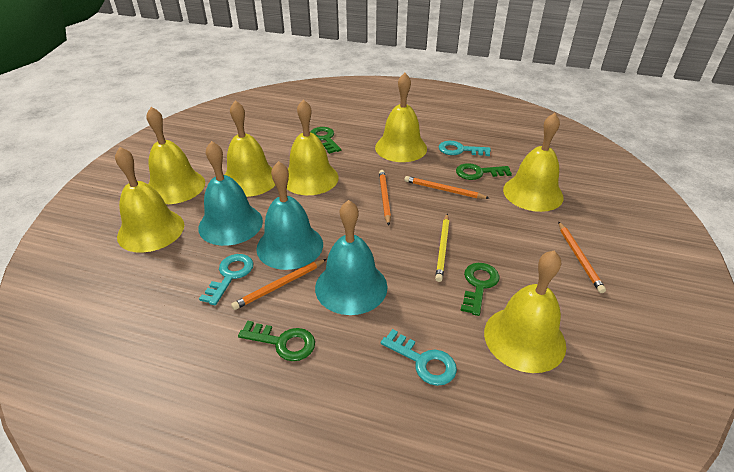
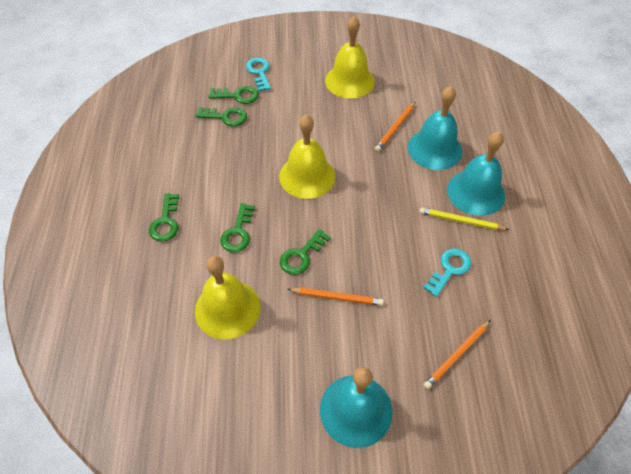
green key: [238,321,315,361] [310,127,341,154] [456,163,512,180] [460,263,500,316] = 4 -> [149,193,179,242] [196,107,247,126] [209,86,259,104] [220,203,255,252] [280,229,331,275] = 5
orange pencil: [231,259,326,310] [379,170,391,225] [404,176,489,199] [558,221,606,293] = 4 -> [287,288,384,306] [375,102,415,151] [424,320,491,389] = 3
turquoise key: [199,254,253,305] [381,329,457,386] [439,141,491,156] = 3 -> [246,58,271,91] [423,249,471,297] = 2
yellow bell: [115,147,184,253] [146,107,205,204] [225,100,275,197] [287,99,339,195] [375,73,427,162] [484,251,566,373] [503,113,564,212] = 7 -> [195,256,261,340] [279,114,336,199] [325,16,375,99] = 3

